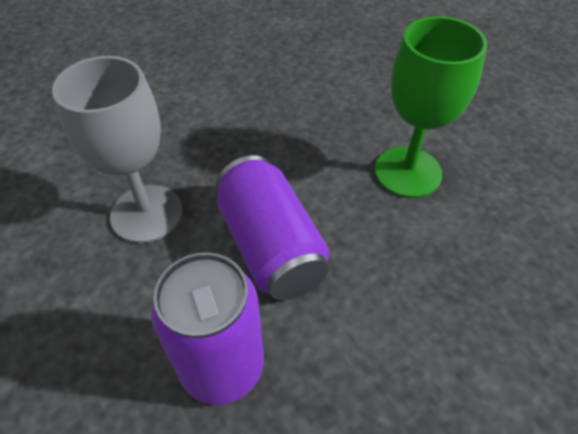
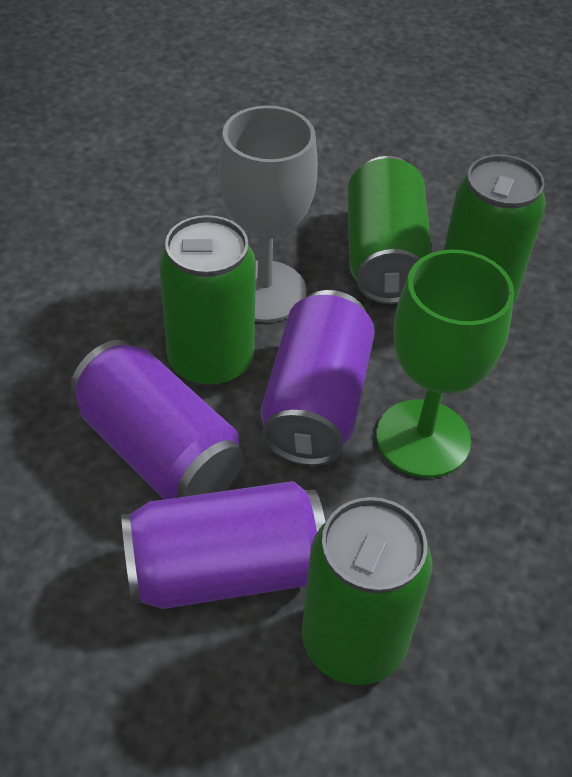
green can: none = 0 -> [159,215,256,387] [302,497,432,685] [347,156,432,304] [444,154,546,304] = 4
purple can: [151,252,264,405] [216,155,330,300] = 2 -> [70,340,244,500] [121,481,325,609] [261,290,375,466] = 3

